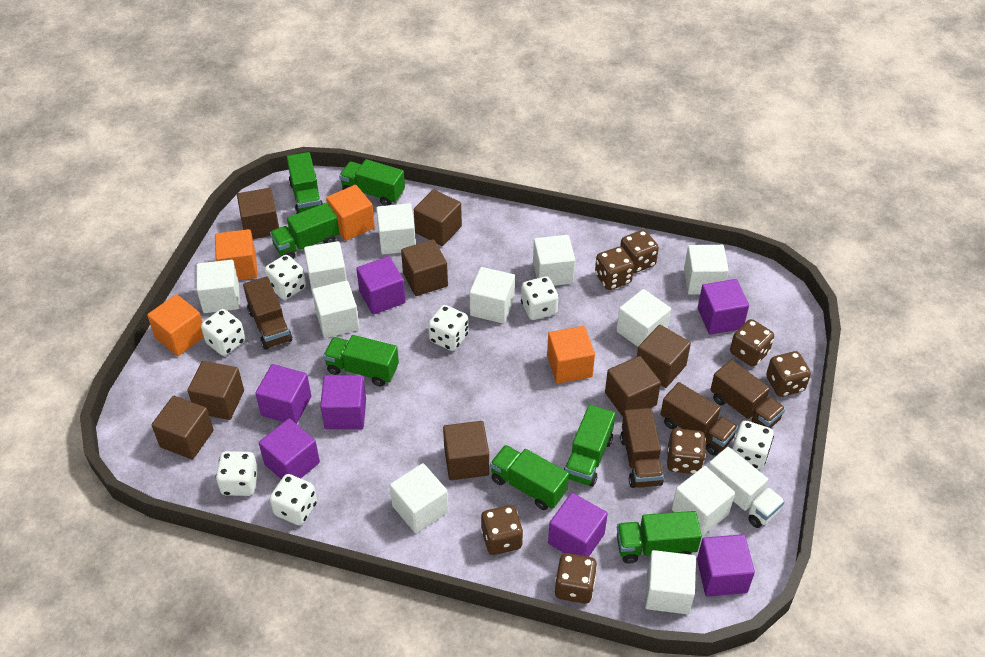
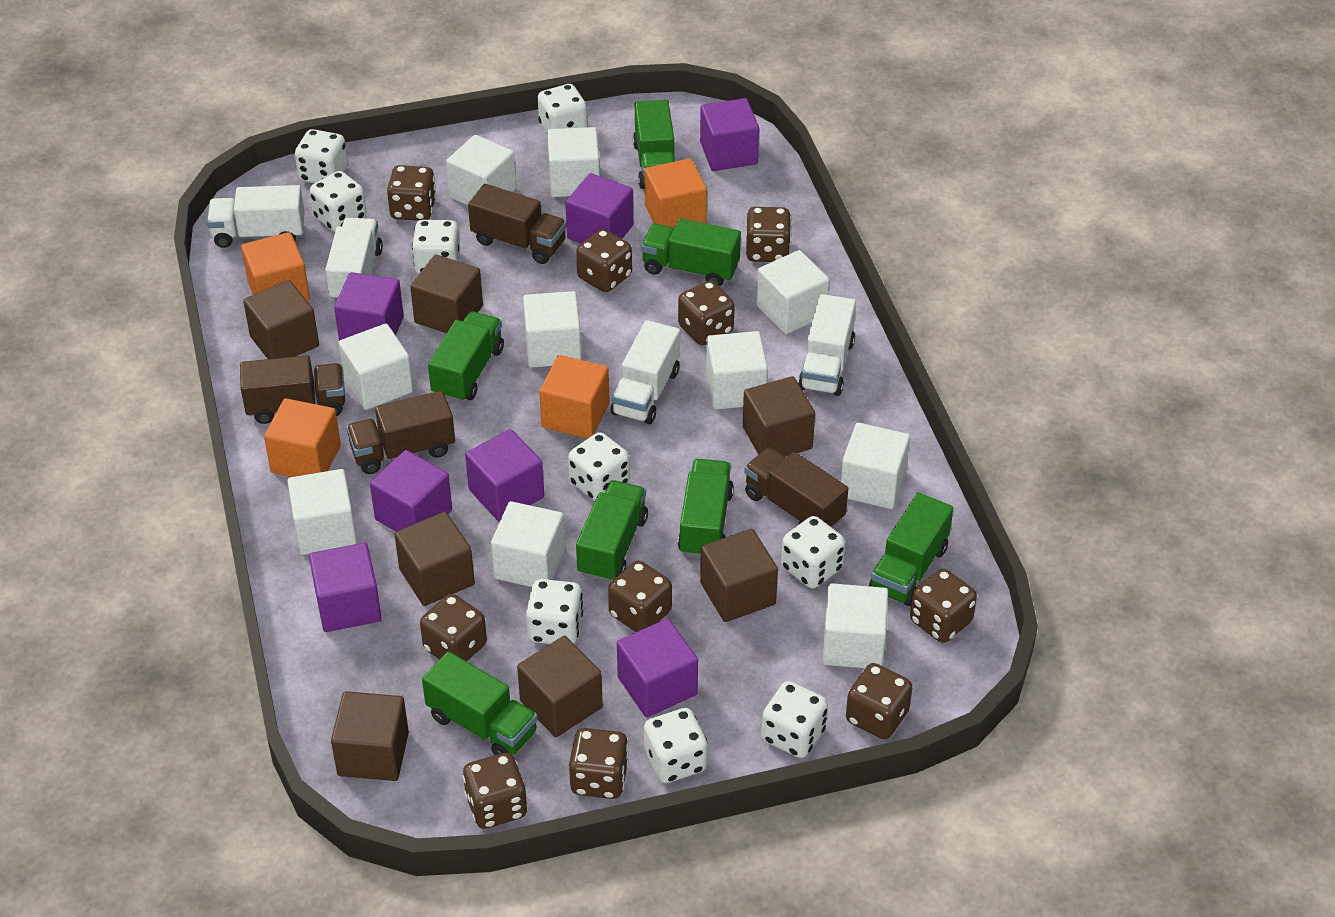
brown cube: [151,396,214,459] [187,361,244,420] [237,188,279,239] [401,239,448,296] [414,190,462,246] [443,421,489,480] [605,356,661,417] [637,325,691,388] = 8 -> [243,280,319,359] [331,691,409,781] [394,512,475,606] [410,255,483,333] [517,636,603,737] [700,529,778,622] [743,376,815,457] = 7
brown dice: [481,505,523,555] [555,553,597,604] [595,247,634,290] [620,230,659,273] [667,429,706,474] [730,319,774,367] [766,351,811,397] = 7 -> [387,165,436,221] [420,594,487,661] [463,753,528,829] [569,728,629,799] [576,229,632,292] [608,561,672,632] [678,281,735,345] [746,207,791,262] [846,663,913,739] [910,569,977,643] = 10
white cube: [196,260,240,313] [304,241,347,295] [312,281,360,338] [376,203,416,254] [390,463,449,533] [470,267,515,324] [533,235,575,286] [616,289,671,347] [645,550,696,614] [672,466,735,536] [684,245,729,295] = 11 -> [288,469,357,555] [339,323,413,410] [446,135,516,205] [491,501,565,587] [523,291,581,368] [547,127,600,197] [706,331,768,409] [757,250,829,334] [822,583,888,668] [841,422,910,509] = 10
white dice: [201,309,245,356] [216,451,258,496] [264,255,306,300] [270,474,317,525] [428,305,468,351] [521,276,559,320] [732,421,774,469] = 7 -> [295,129,348,183] [310,171,367,232] [412,220,460,274] [526,579,583,644] [538,84,587,134] [568,432,629,501] [644,708,708,783] [762,681,828,758] [781,516,845,589] = 9
white truck: [708,447,785,528] = 1 -> [207,185,305,248] [325,218,383,301] [611,320,680,424] [798,294,856,396] = 4

